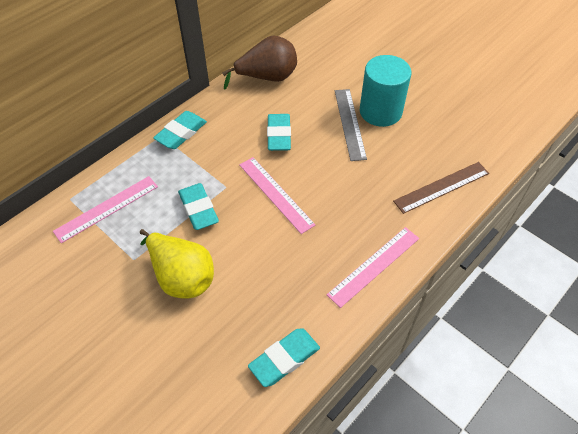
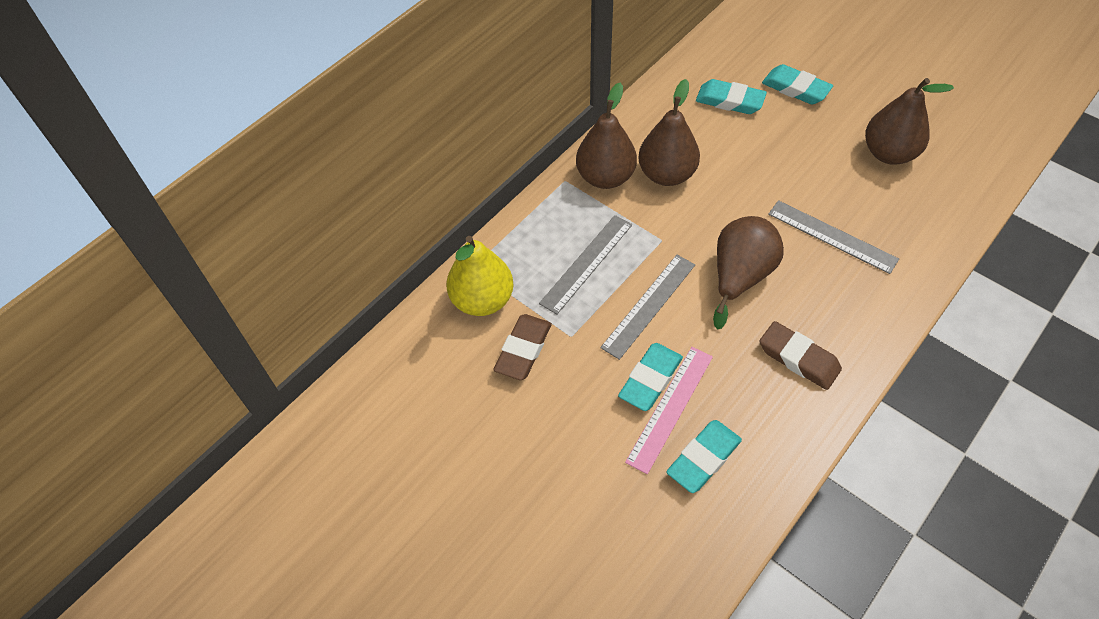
brown eraser: none = 0 -> [493,314,552,380] [760,321,842,390] = 2
brown pear: [222,36,297,89] = 1 -> [576,83,637,189] [638,79,700,186] [713,216,784,330] [865,78,954,165] = 4
brown ruler: [393,162,489,214] = 1 -> none = 0
grey ruler: [335,89,367,161] = 1 -> [539,215,632,314] [600,255,695,360] [768,200,899,274] = 3
pink ruler: [53,176,158,243] [239,157,315,234] [327,227,419,308] = 3 -> [625,347,713,474] = 1
turquoise cylinder: [360,55,411,127] = 1 -> none = 0

